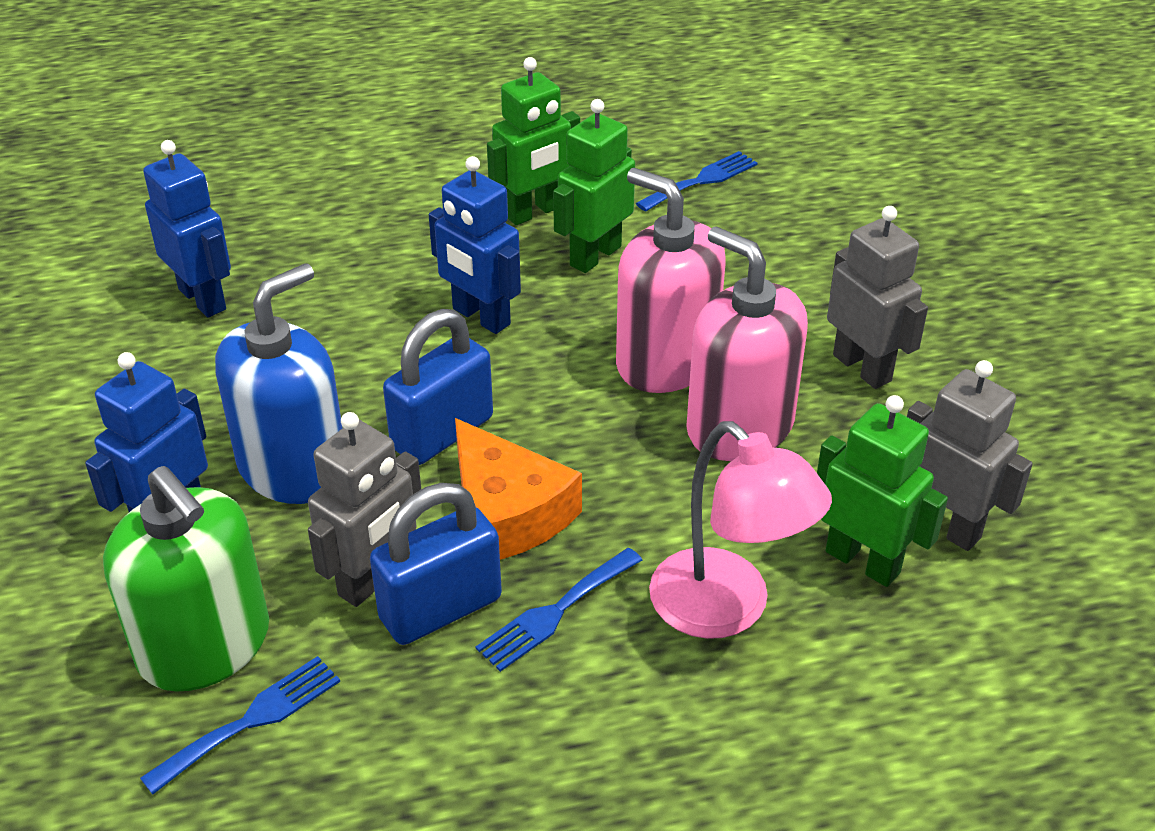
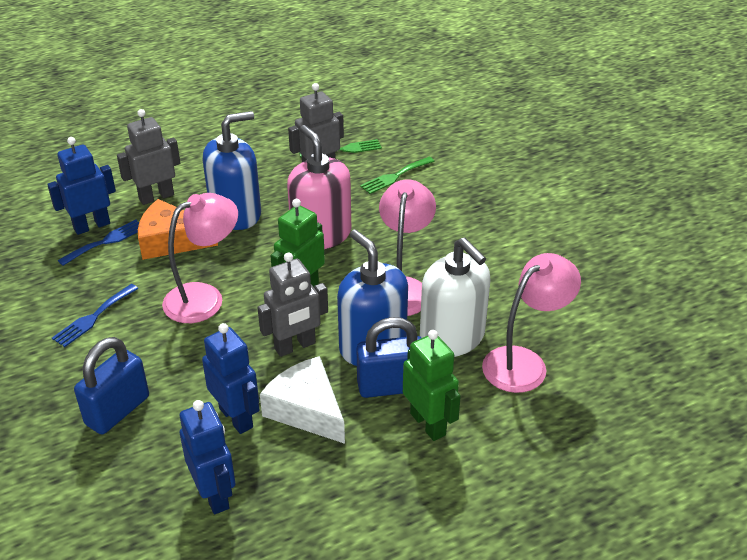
blue fork: [140,656,340,795] [476,548,642,672] [636,151,757,212] = 3 -> [52,284,138,347] [58,220,139,266] = 2
blue soap dispenser: [215,263,342,504] = 1 -> [203,111,261,230] [337,229,408,366] = 2
green fork: none = 0 -> [299,139,382,158] [360,157,435,194] = 2
green robot: [487,57,580,225] [553,99,635,273] [817,395,948,587] = 3 -> [270,199,325,287] [403,330,461,441] = 2
green soap dispenser: [103,466,269,692] = 1 -> none = 0
pink lamp: [649,421,832,639] = 1 -> [162,193,238,323] [379,179,436,316] [482,253,581,393] = 3
pink soap dispenser: [616,168,726,393] [686,226,808,461] = 2 -> [287,125,351,249] = 1
white cheese: none = 0 -> [260,356,345,444] = 1
white soap dispenser: none = 0 -> [420,238,491,357] = 1

